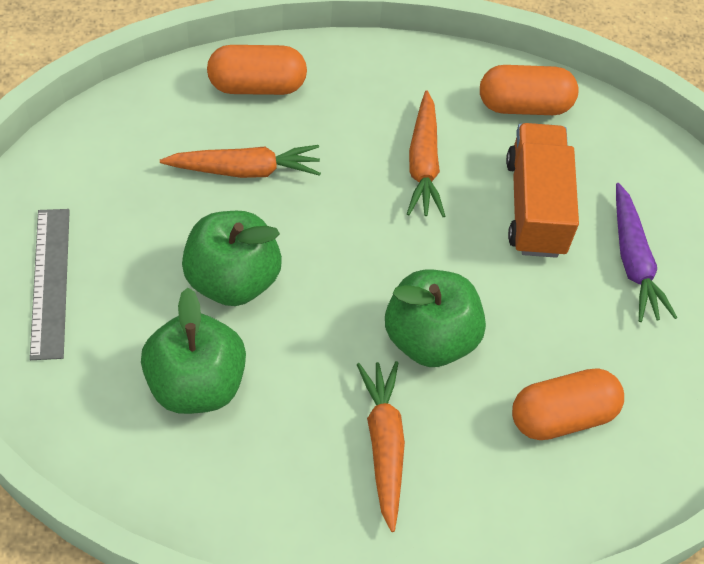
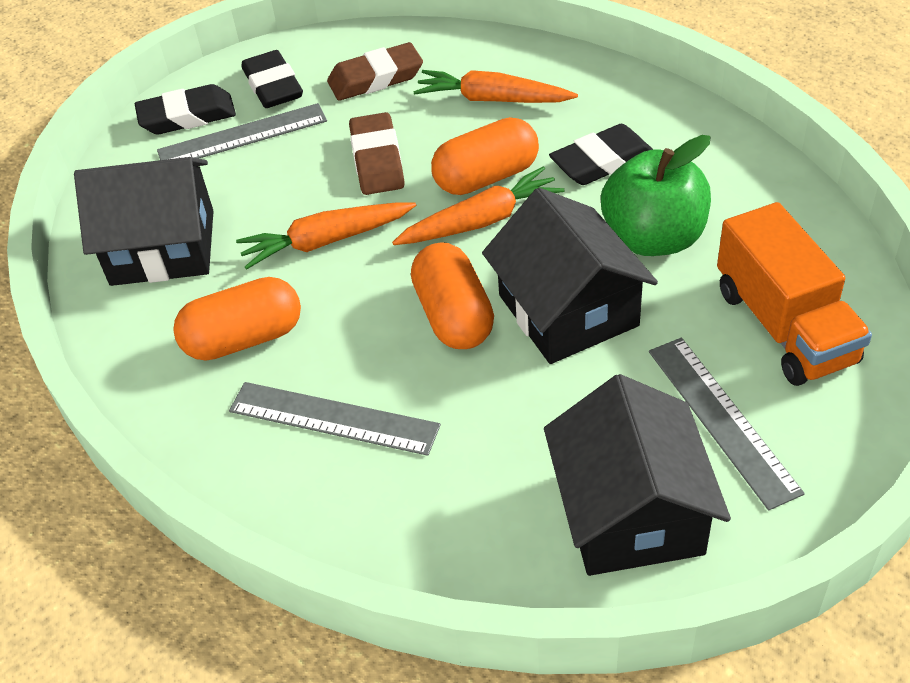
black eraser: none = 0 -> [135,84,236,134] [242,50,303,108] [549,124,653,185] = 3
black house: none = 0 -> [74,157,214,286] [482,188,658,364] [544,374,731,576] = 3
brown eraser: none = 0 -> [327,42,423,101] [349,112,405,195] = 2
green apple: [141,288,246,414] [182,211,282,306] [385,270,486,367] = 3 -> [601,135,711,256] = 1
grey ruler: [30,209,70,360] = 1 -> [157,103,327,160] [229,382,441,456] [649,338,805,511] = 3
purple carrot: [616,183,677,322] = 1 -> none = 0

